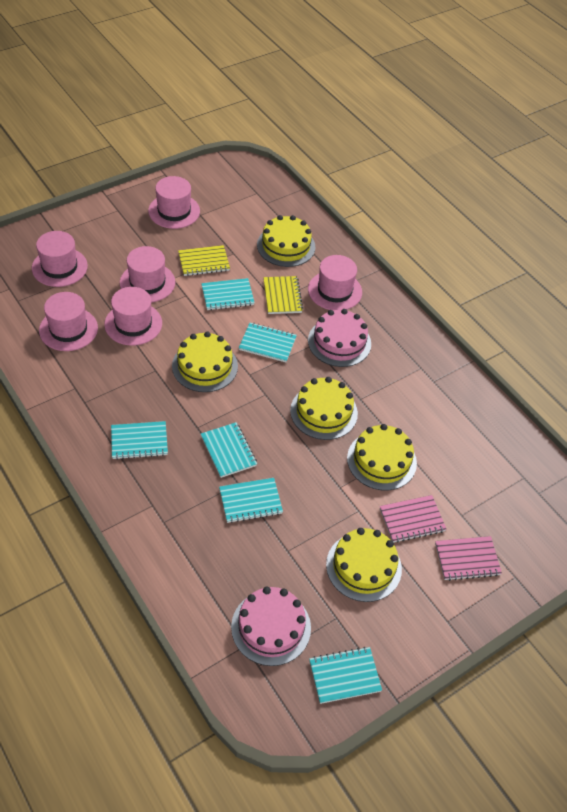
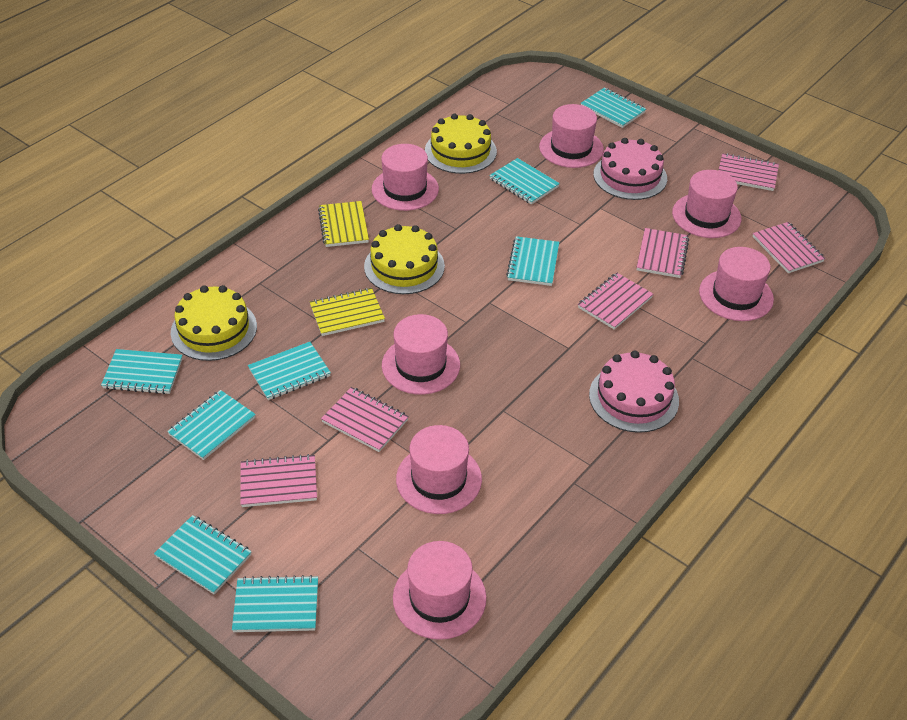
pink hat: [32,231,88,287] [39,292,98,351] [104,287,162,346] [120,246,175,302] [148,176,200,229] [308,255,362,310] = 6 -> [372,144,439,211] [382,314,460,395] [393,541,486,640] [396,425,482,514] [539,104,604,168] [672,170,741,238] [699,247,774,321] = 7
pink notebook: [380,495,446,543] [435,536,502,581] = 2 -> [240,454,317,507] [321,387,409,452] [578,273,653,330] [637,228,689,278] [718,153,779,191] [753,222,825,273] = 6
turquoise notebook: [111,421,168,460] [201,278,255,310] [201,422,257,478] [219,478,283,523] [239,323,297,362] [309,647,382,704] = 6 -> [101,349,183,394] [154,515,252,594] [167,390,256,460] [232,575,318,632] [248,342,331,400] [489,158,560,205] [506,236,559,286] [581,88,646,128] = 8
yellow cake: [172,331,238,392] [257,215,315,267] [290,377,358,440] [326,528,402,602] [347,424,417,490] = 5 -> [171,285,257,361] [364,224,445,294] [425,114,497,174] = 3

